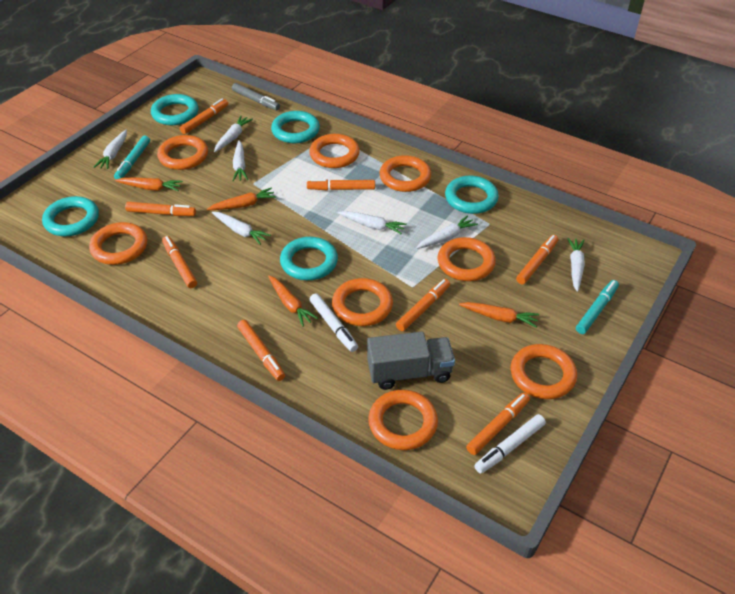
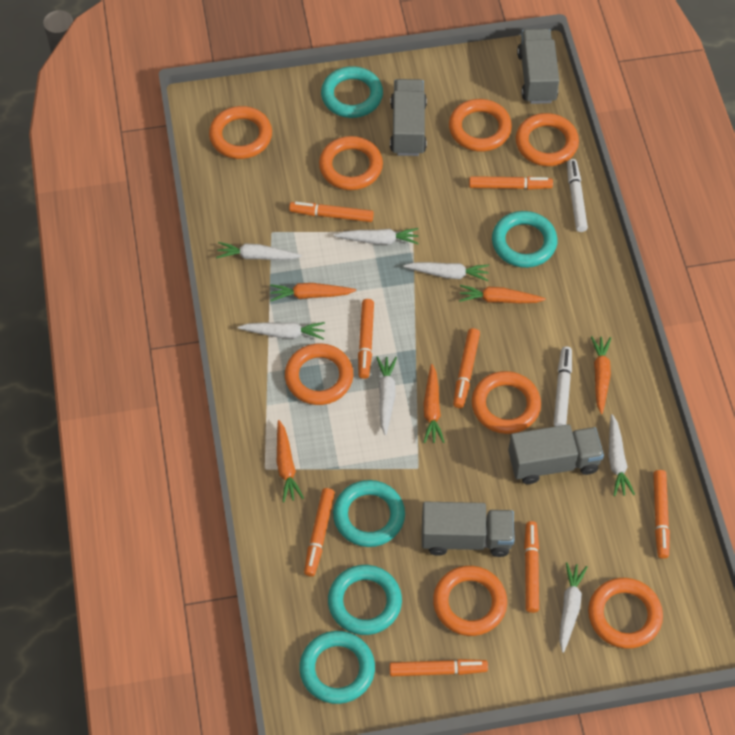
grey marker: [232,83,280,110] = 1 -> none = 0
grey truck: [367,332,455,390] = 1 -> [390,79,427,156] [422,502,515,557] [508,424,604,484] [517,29,559,104] = 4
orange carrot: [115,177,183,191] [207,188,276,210] [268,276,318,327] [459,302,539,327] = 4 -> [270,283,356,301] [277,420,304,502] [423,364,445,443] [459,285,546,303] [591,336,611,414] = 5
turquoise marker: [114,136,150,179] [576,280,619,334] = 2 -> none = 0

